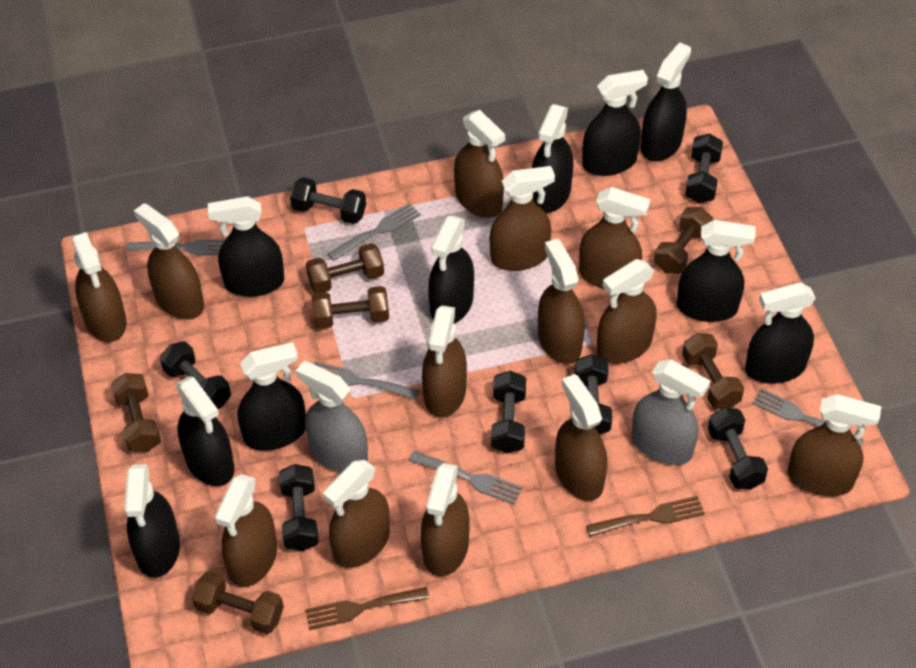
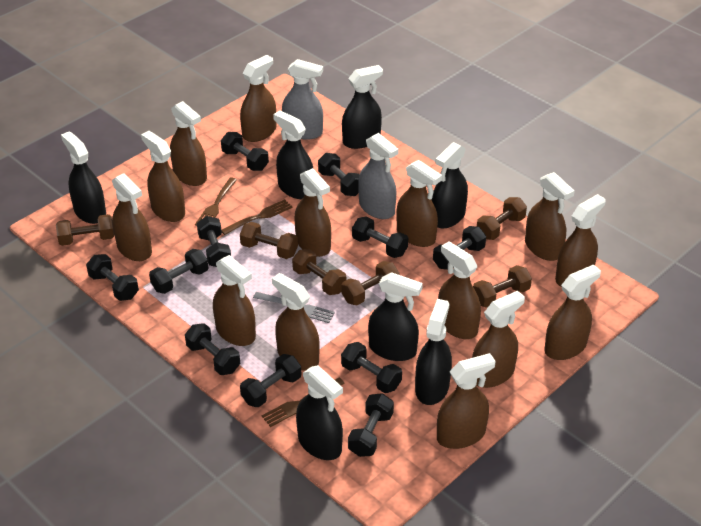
black dumbbell: [160,342,231,409] [279,464,319,551] [290,177,366,224] [491,371,526,454] [575,354,612,435] [685,133,723,203] [708,408,768,490] = 7 -> [86,254,139,301] [149,249,208,294] [185,323,240,375] [197,216,231,267] [221,132,269,171] [240,354,301,407] [318,153,359,196] [341,342,402,393] [348,393,394,457] [352,216,408,258] [433,226,486,270] = 11
black spray bottle: [124,464,180,578] [176,376,234,486] [208,196,284,297] [238,342,306,451] [428,216,474,324] [532,104,573,213] [582,70,648,176] [641,42,691,161] [677,220,756,322] [745,282,816,384] = 10 -> [61,131,106,224] [273,110,314,199] [296,365,343,460] [342,65,383,149] [368,272,423,361] [415,299,452,405] [432,142,468,228] = 7
brown fork: [305,587,429,630] [586,496,705,537] = 2 -> [195,178,237,226] [221,199,292,235] [262,377,345,427] = 3
brown spray bottle: [71,232,127,342] [134,203,204,320] [215,474,277,587] [323,460,390,568] [421,463,470,577] [422,305,467,418] [454,110,505,218] [490,166,555,271] [538,239,585,364] [555,374,607,501] [579,187,650,289] [597,259,657,364] [788,394,881,496] = 13 -> [112,173,152,261] [141,131,185,222] [170,101,207,186] [213,255,256,346] [240,55,276,142] [272,273,320,371] [295,168,331,257] [396,160,442,247] [437,353,496,449] [438,241,481,339] [472,291,525,388] [525,172,575,261] [544,264,601,360] [555,194,606,287] = 14
grey fork: [127,239,226,255] [314,361,419,400] [328,203,421,261] [409,451,523,505] [752,388,864,446] = 5 -> [253,292,335,323] = 1

